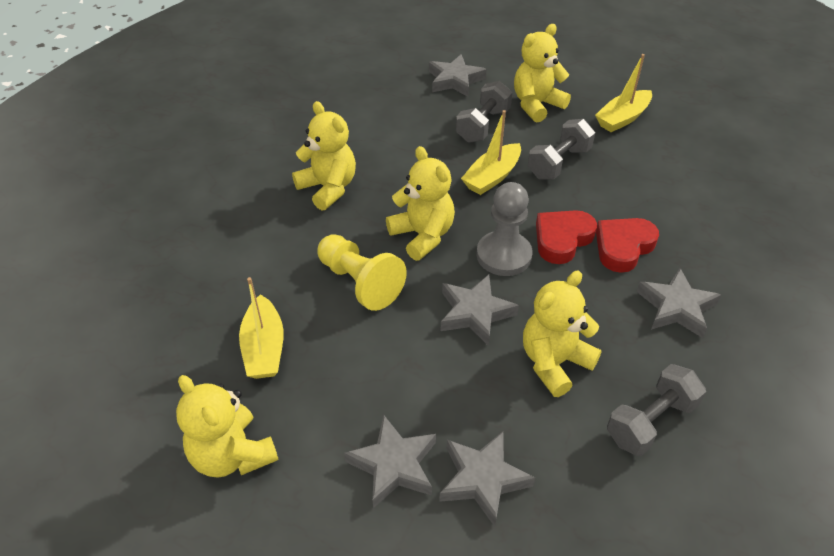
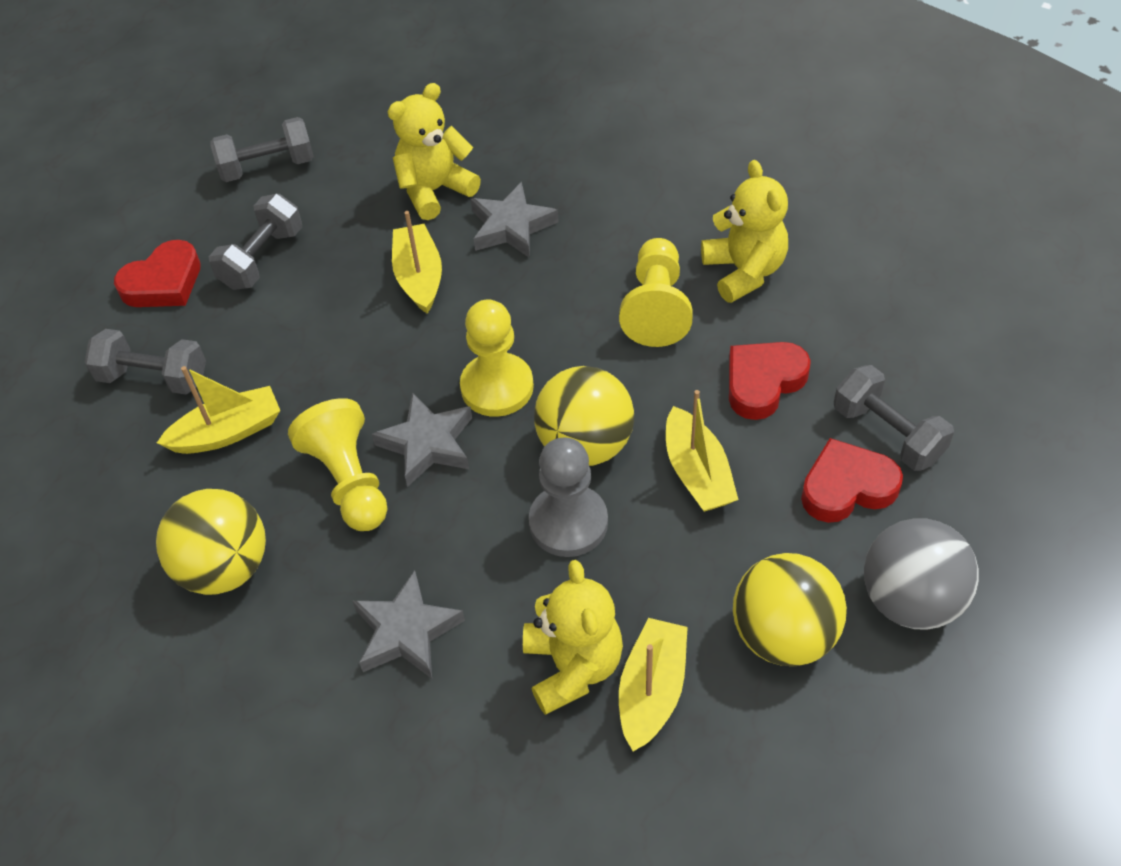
grey ball: none = 0 -> [864,518,979,630] = 1
grey dumbbell: [456,81,512,143] [528,119,595,179] [607,364,706,456] = 3 -> [85,329,206,395] [209,194,302,290] [210,117,314,182] [834,365,954,471] = 4
grey star: [344,415,436,508] [429,54,487,97] [439,432,535,527] [441,275,519,346] [637,268,721,338] = 5 -> [353,570,465,679] [372,392,472,487] [471,182,559,258] = 3
red heart: [536,210,597,264] [596,218,659,273] = 2 -> [114,240,201,307] [729,342,811,420] [801,438,903,523] = 3
yellow ball: none = 0 -> [156,489,266,595] [534,366,634,466] [733,553,847,666] = 3
yellow boat: [239,277,284,379] [461,110,521,195] [595,54,652,132] = 3 -> [157,366,280,454] [392,211,442,314] [619,618,688,751] [666,390,739,512] = 4
yellow pawn: [318,234,407,311] = 1 -> [288,398,387,531] [460,299,534,417] [619,238,693,347] = 3
yellow teddy bear: [176,375,279,478] [292,101,356,211] [386,146,455,261] [514,24,571,122] [523,271,602,397] = 5 -> [388,83,481,220] [523,560,623,715] [701,160,788,303] = 3

